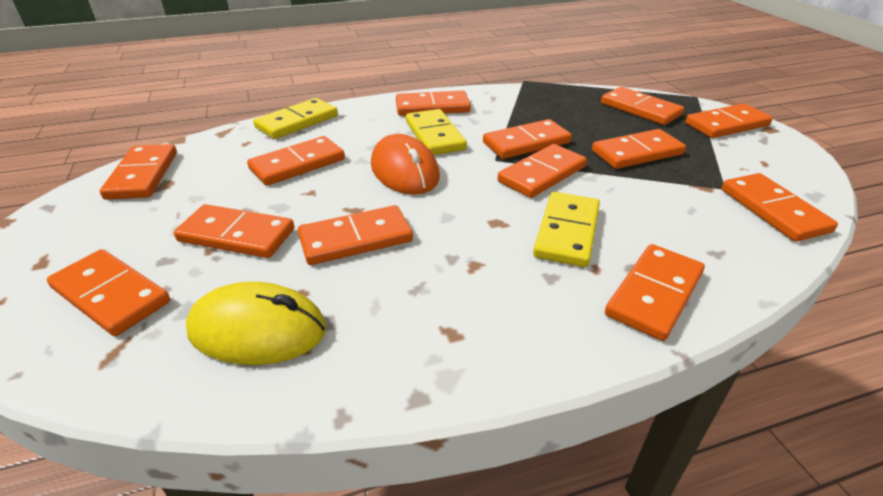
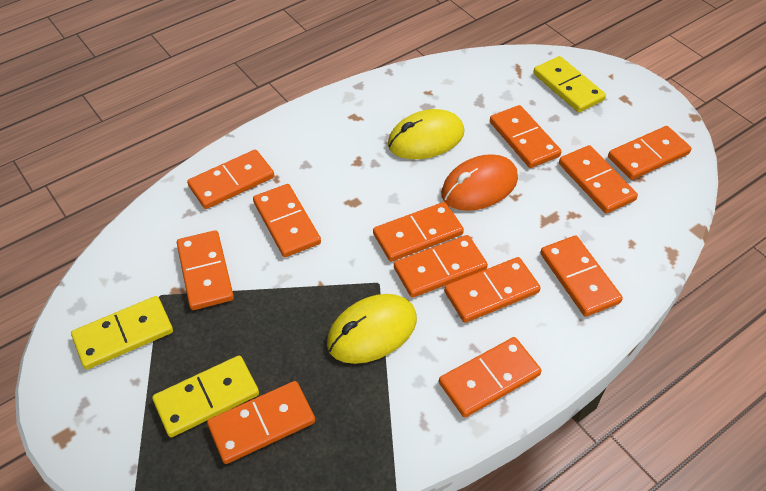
orange domino: [47,249,170,336] [100,144,177,200] [174,204,294,258] [247,136,345,186] [298,205,413,265] [396,91,471,116] [483,119,572,159] [498,144,587,198] [592,129,686,169] [601,87,684,125] [605,244,705,341] [685,104,773,138] [722,173,838,242] = 13 -> [177,230,234,310] [187,150,274,209] [207,381,315,464] [253,184,321,257] [373,202,464,262] [394,235,488,298] [439,337,542,418] [444,257,541,323] [490,105,561,168] [540,236,623,317] [559,145,638,214] [608,126,691,180] = 12
yellow mouse: [186,282,326,365] = 1 -> [327,294,417,364] [388,109,464,159] = 2

